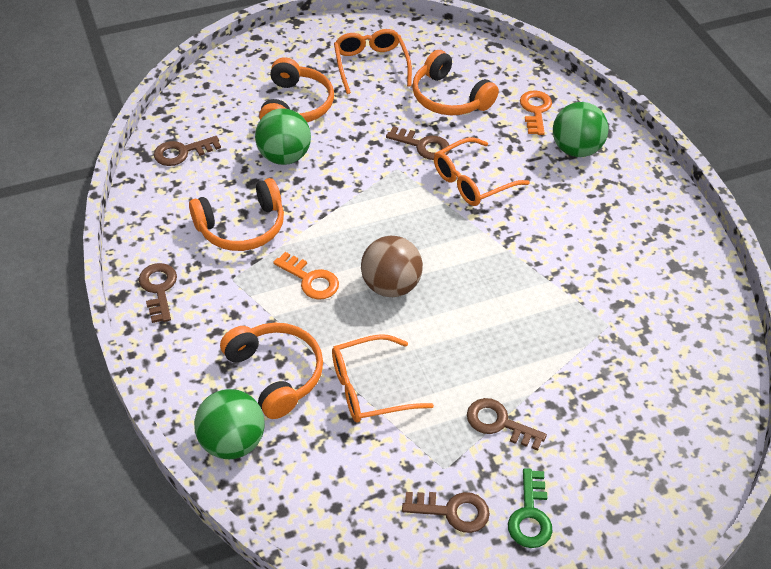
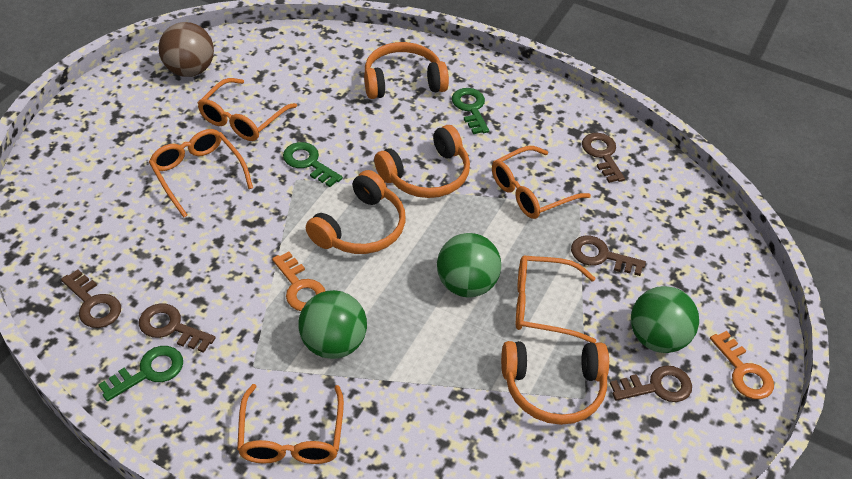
green key: [508,468,552,548] = 1 -> [98,346,183,401] [283,142,343,187] [452,88,489,134] = 3
orange glasses: [332,334,434,423] [334,29,412,94] [434,137,530,206] = 3 -> [149,129,253,218] [197,78,297,141] [237,384,344,464] [492,146,591,219] [516,256,596,343] = 5

